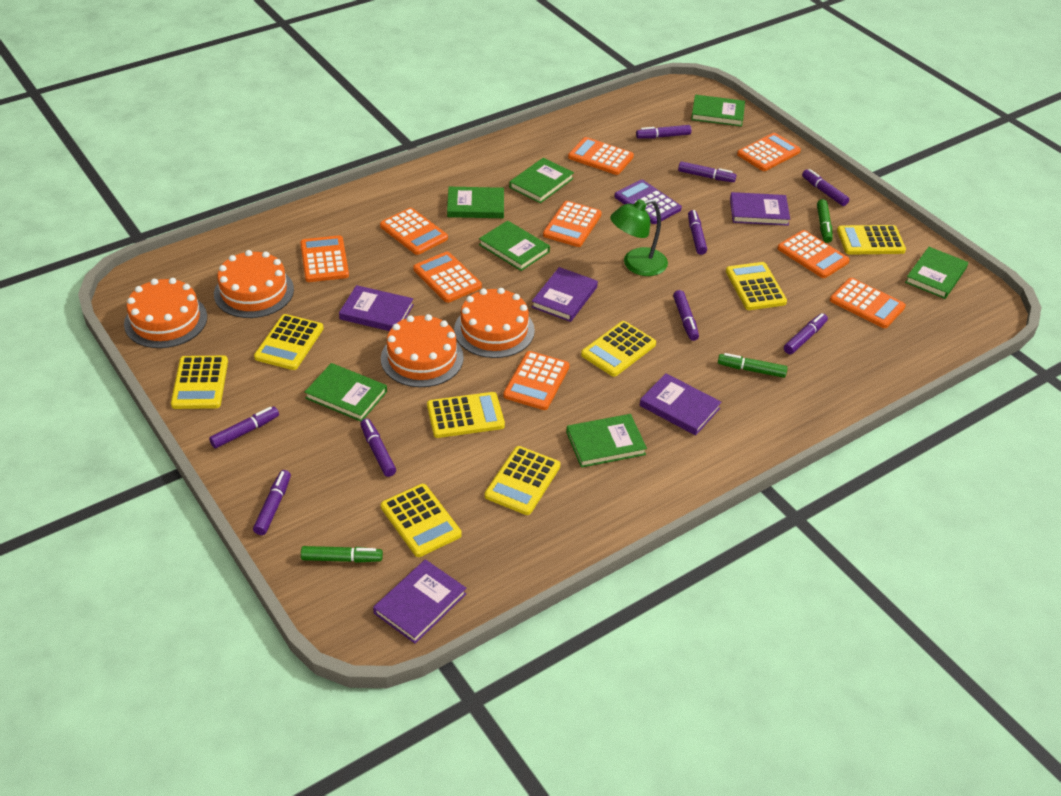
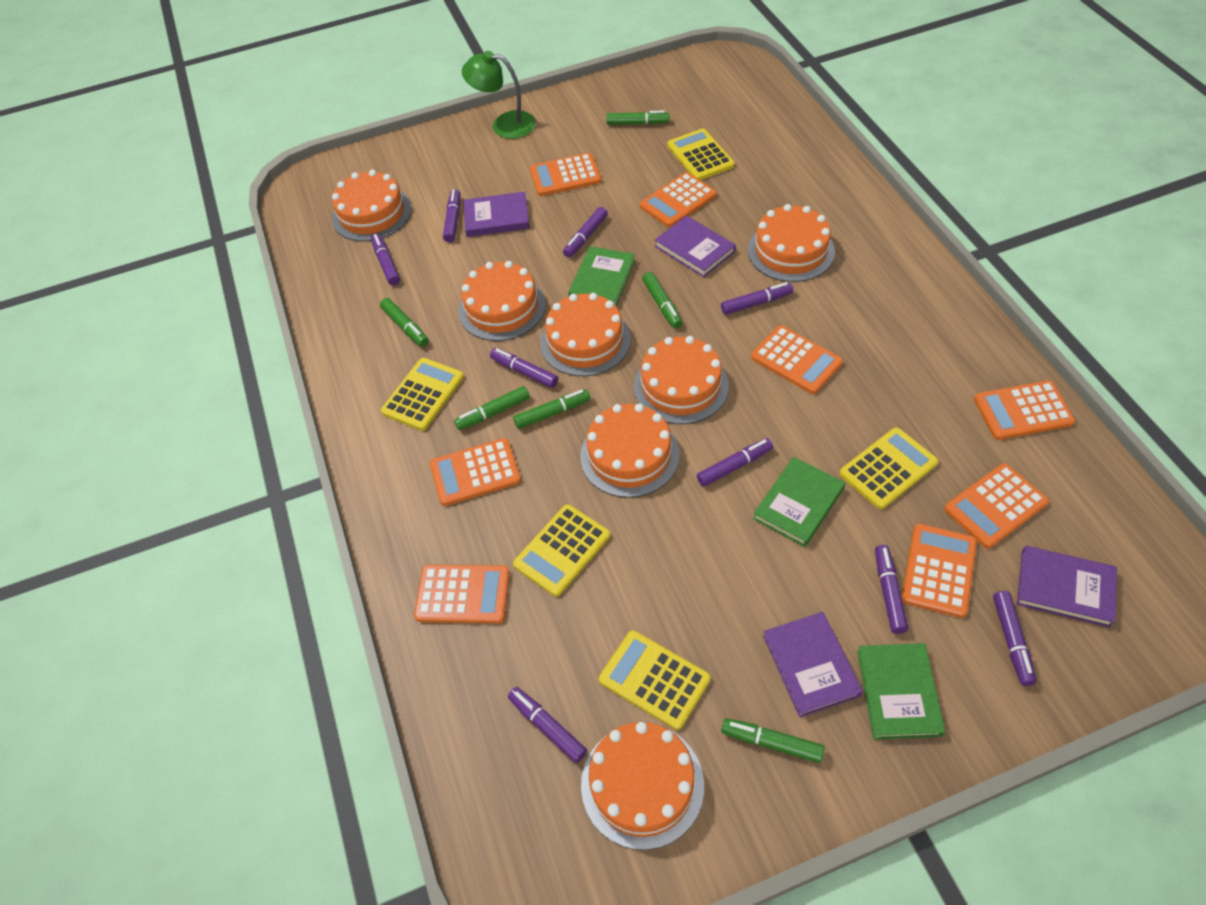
green book: [305,363,387,422] [447,187,504,218] [479,221,550,271] [509,158,574,203] [566,414,647,468] [691,95,745,127] [905,247,968,299] = 7 -> [568,246,635,306] [753,457,845,547] [857,643,945,740] = 3
green marker: [301,546,383,563] [718,353,788,378] [817,199,833,243] = 3 -> [380,298,429,347] [454,386,530,430] [513,389,591,429] [606,111,670,125] [642,272,683,329] [721,718,825,763] = 6
orange cake: [124,278,207,348] [214,250,294,318] [381,314,464,387] [454,288,535,358] = 4 -> [332,170,412,242] [459,261,546,341] [540,293,631,376] [580,404,680,498] [581,722,704,850] [634,336,729,424] [748,204,835,282] = 7
orange calculator: [300,235,349,282] [380,208,448,255] [413,251,482,303] [503,351,570,410] [543,201,602,247] [568,137,634,175] [737,133,801,171] [777,230,850,278] [830,278,906,328] = 9 -> [414,565,510,623] [430,438,521,506] [530,153,601,196] [640,172,717,227] [751,325,843,394] [902,524,977,618] [944,463,1049,549] [974,380,1075,440] = 8
purple book: [339,285,414,331] [373,559,466,644] [532,267,598,322] [640,373,722,436] [730,192,790,226] = 5 -> [463,192,530,237] [655,215,736,277] [763,612,863,717] [1017,546,1117,628] = 4
purple calculator: [614,180,682,224] = 1 -> none = 0
yellow calculator: [171,356,228,409] [254,314,324,370] [381,484,462,557] [427,392,505,438] [485,446,560,515] [581,321,656,377] [726,262,787,310] [837,225,906,255] = 8 -> [381,358,464,431] [513,504,610,597] [599,631,710,730] [667,129,735,180] [840,427,938,509] = 5

